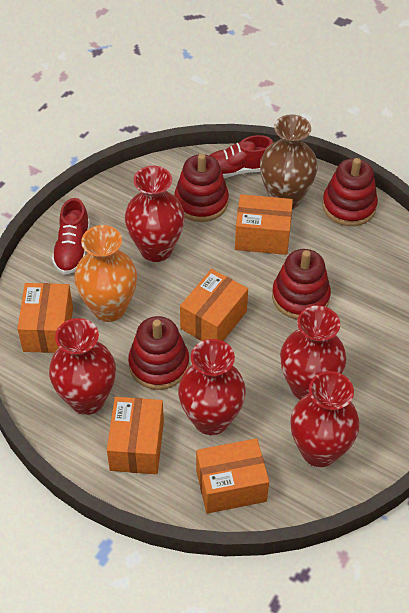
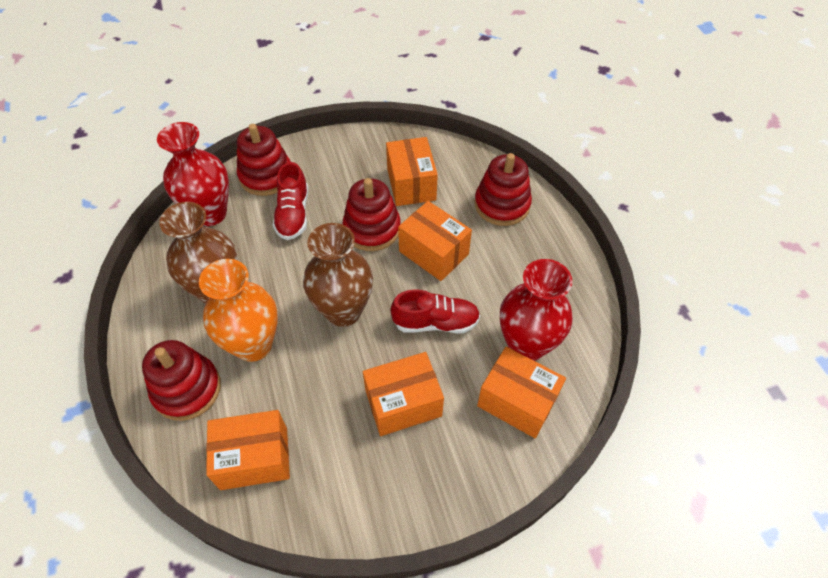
brown vase: [260,114,318,209] = 1 -> [159,202,238,303] [303,223,373,327] = 2
red vase: [49,318,116,415] [125,166,185,262] [178,339,246,435] [280,306,346,400] [290,371,360,467] = 5 -> [157,122,229,226] [500,259,573,361] = 2

